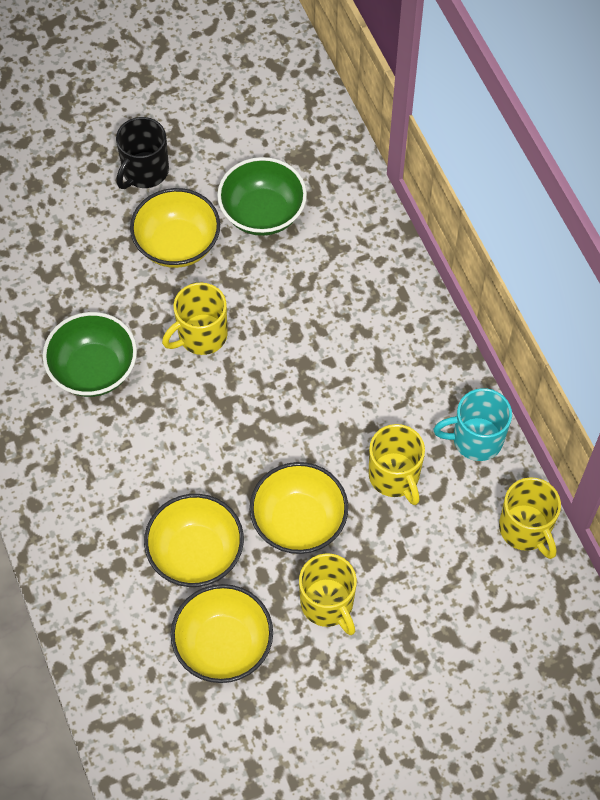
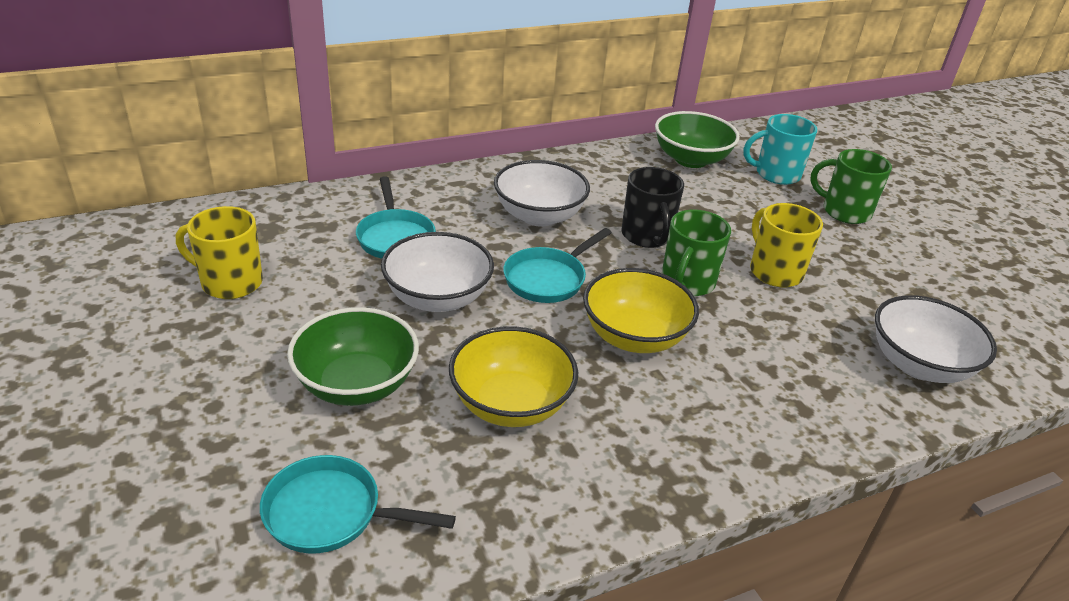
green mug: none = 0 -> [662,210,731,296] [810,149,892,224] = 2
turquoise pan: none = 0 -> [260,455,456,554] [356,176,436,259] [503,228,612,303] = 3
white bowl: none = 0 -> [381,232,494,312] [494,160,590,227] [875,295,997,383] = 3
yellow bowl: [130,188,220,268] [144,494,244,587] [171,584,273,683] [250,462,348,554] = 4 -> [449,326,578,427] [583,268,699,353] = 2
yellow mug: [162,283,228,355] [299,553,357,635] [369,424,425,505] [499,477,561,559] = 4 -> [176,206,263,299] [750,203,823,287] = 2

